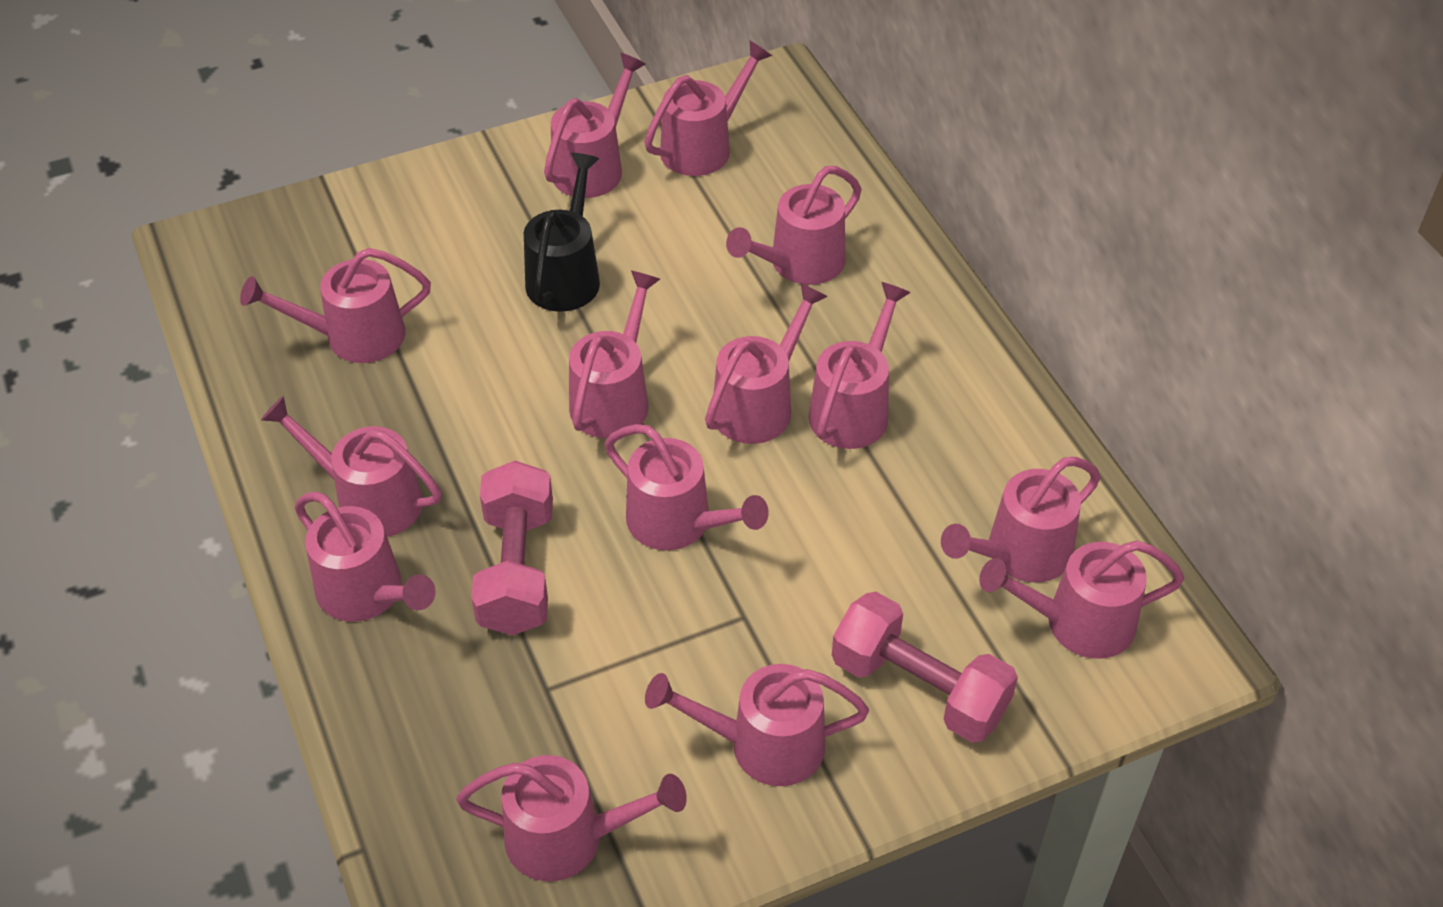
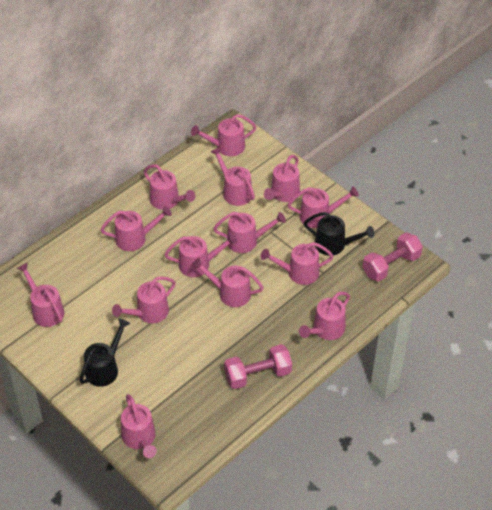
black watering can: [524,153,600,312] = 1 -> [79,318,130,387] [304,212,374,256] = 2

